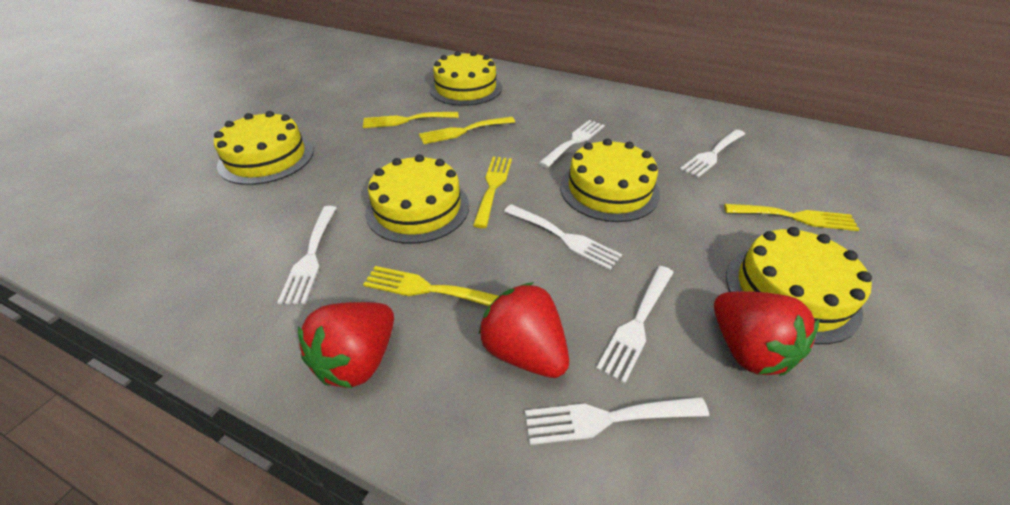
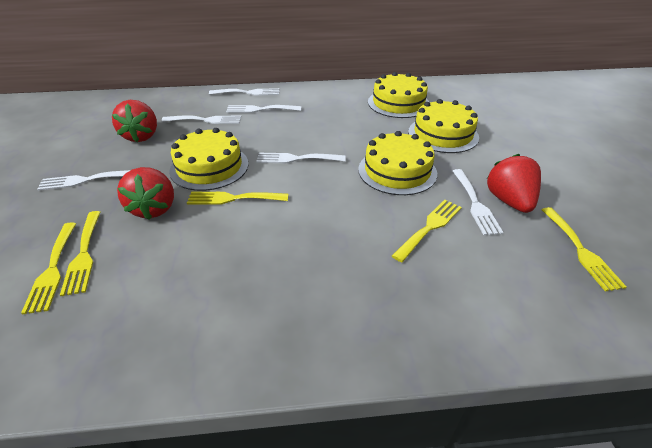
yellow cake: [214,111,314,185] [365,154,469,244] [429,51,502,106] [560,139,660,222] [726,227,872,344] = 5 -> [169,128,248,191] [358,131,437,195] [368,72,430,118] [408,99,479,153] = 4

